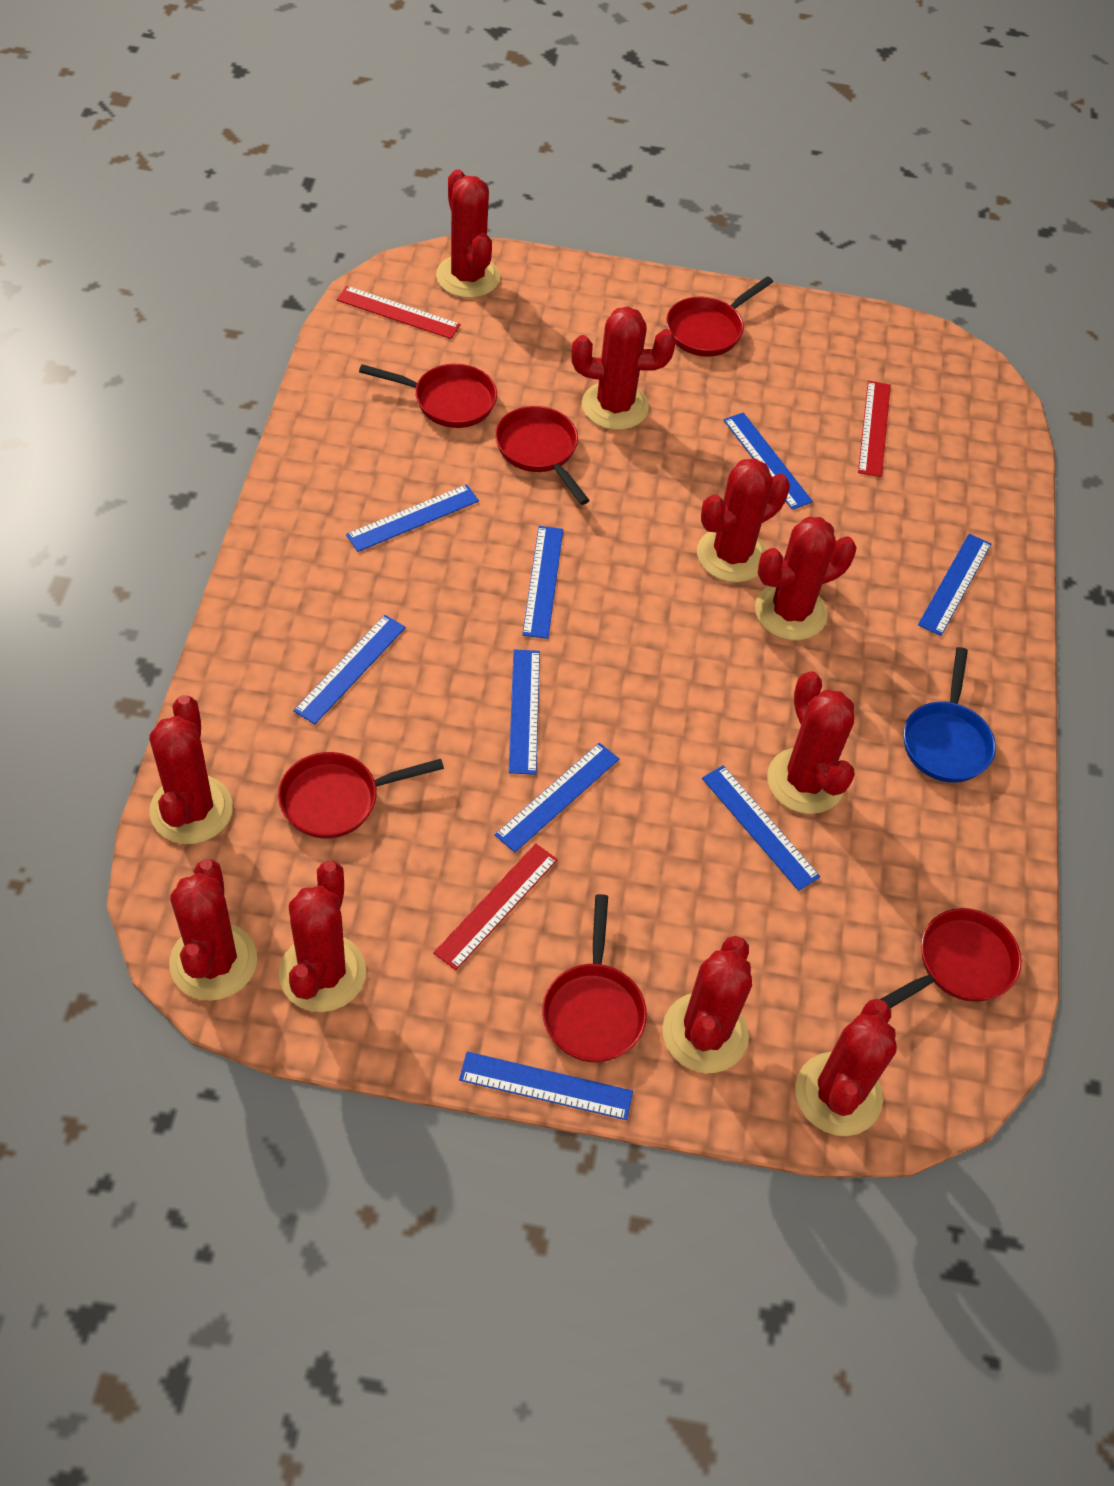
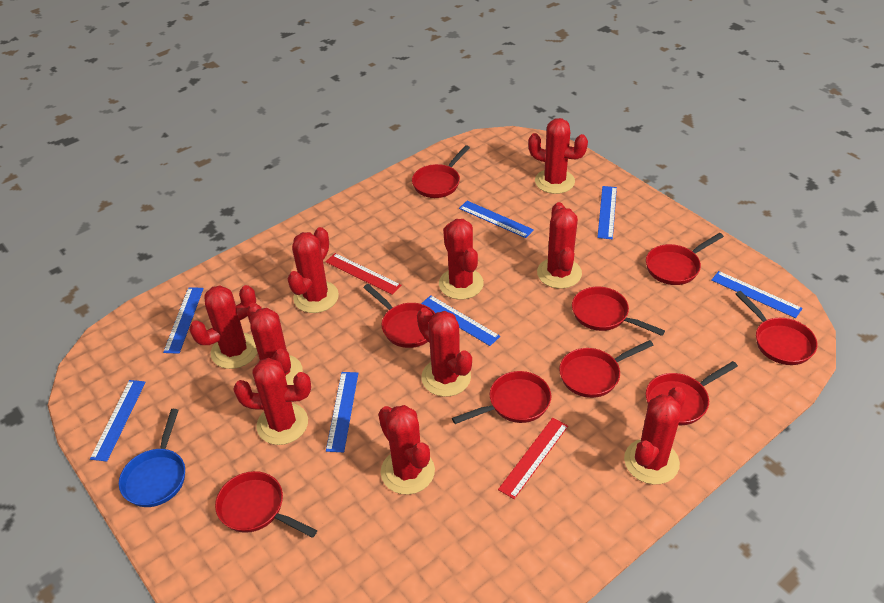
blue ruler: [293,615,406,724] [346,484,479,552] [459,1052,633,1120] [495,743,619,852] [509,649,540,775] [522,526,563,639] [702,765,820,891] [724,413,813,510] [918,534,991,636] = 9 -> [90,380,146,462] [163,287,204,354] [326,372,358,452] [421,295,500,346] [459,201,534,238] [597,186,617,239] [711,271,802,318] = 7
red pan: [278,752,444,839] [359,364,497,428] [495,406,590,505] [542,894,647,1062] [666,276,773,357] [880,908,1021,1008] = 6 -> [215,471,317,538] [363,284,435,348] [412,145,470,198] [452,371,551,424] [559,340,654,398] [572,287,665,336] [646,233,724,285] [646,361,738,425] [736,291,818,365] = 9
red ruler: [337,286,460,339] [433,843,558,970] [858,381,891,477] = 3 -> [325,253,401,294] [498,418,568,499] = 2

